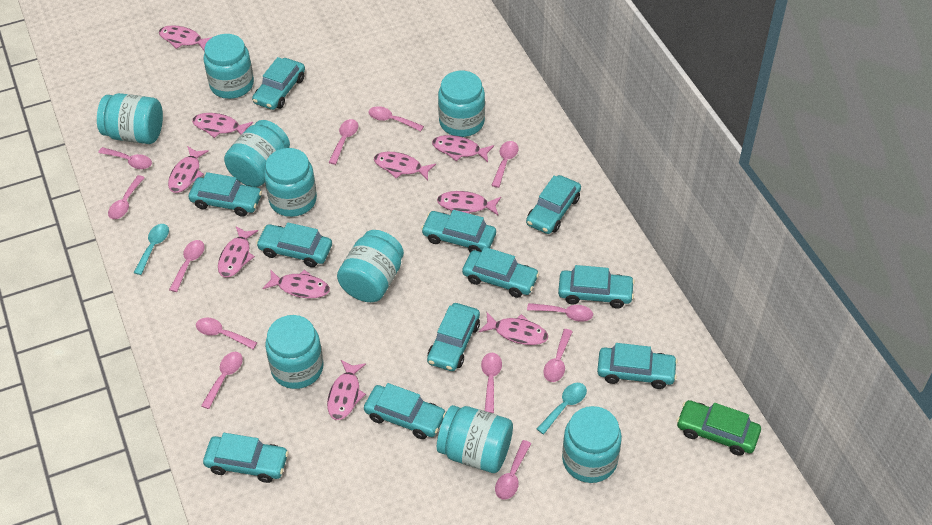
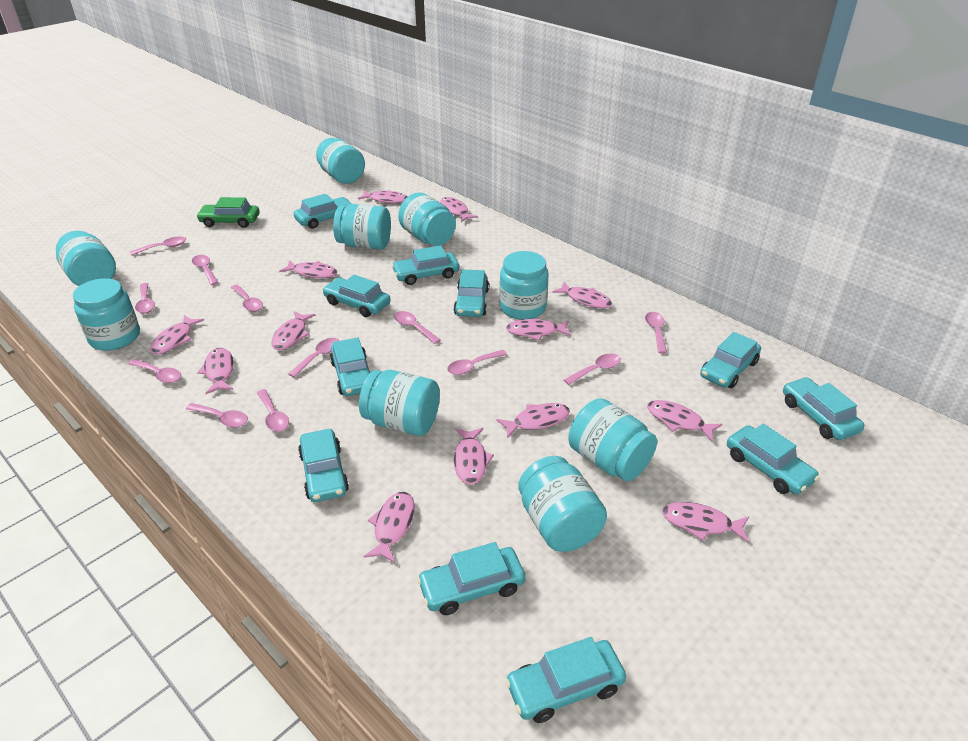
pink fish: [159,25,212,50] [168,146,209,193] [192,113,253,138] [218,226,258,278] [262,270,330,298] [327,360,366,420] [374,152,436,181] [432,135,494,162] [437,191,501,215] [479,313,548,345] = 10 -> [150,315,204,354] [197,348,234,394] [271,311,316,350] [279,260,338,278] [358,190,407,203] [363,492,415,563] [440,197,478,222] [453,428,494,485] [496,403,570,439] [506,319,571,341] [552,282,612,308] [647,400,723,441] [662,502,749,543] = 13
turquoise spoon: [134,224,169,275] [537,383,587,434] = 2 -> none = 0

